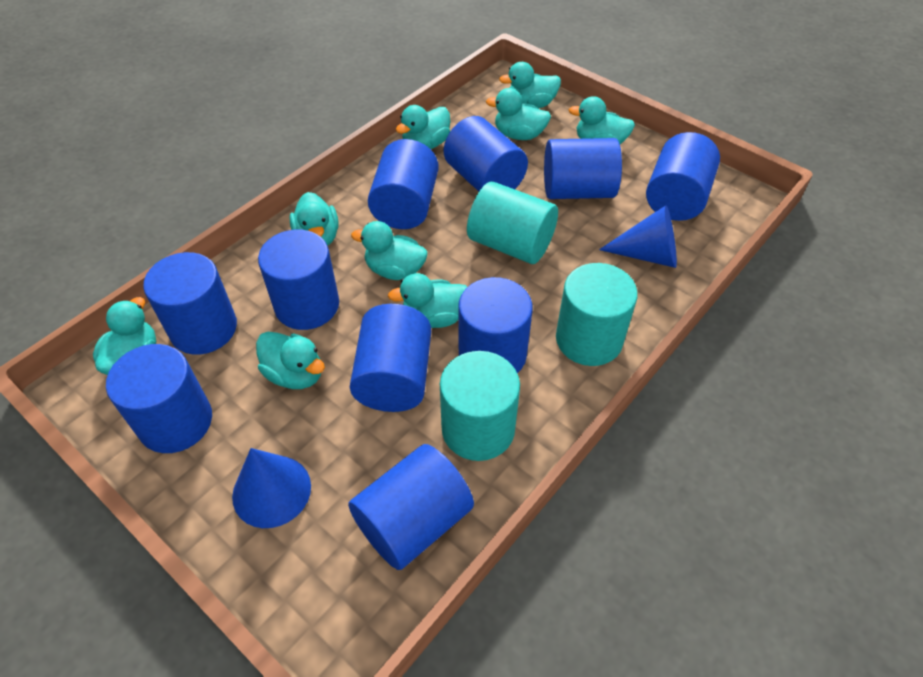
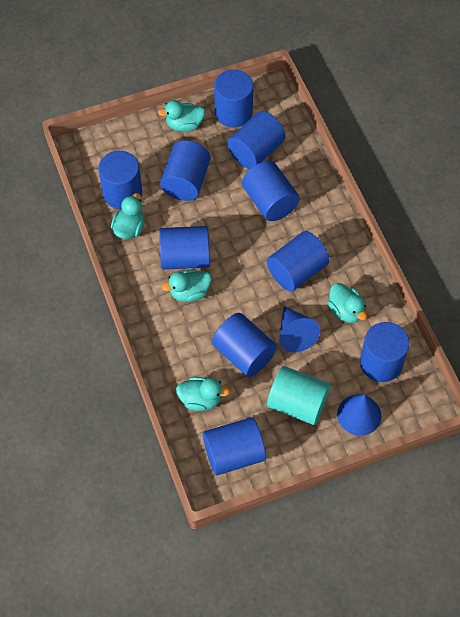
turquoise cylinder: [440,351,520,461] [467,181,558,264] [556,263,638,366] = 3 -> [267,366,331,425] = 1
turquoise duck: [93,297,156,375] [256,332,325,389] [289,192,339,246] [351,221,428,280] [388,273,467,328] [396,105,450,149] [486,88,551,140] [499,62,561,109] [569,96,635,144] = 9 -> [111,193,145,239] [158,100,205,132] [162,269,212,302] [176,377,230,411] [328,283,367,323] = 5

